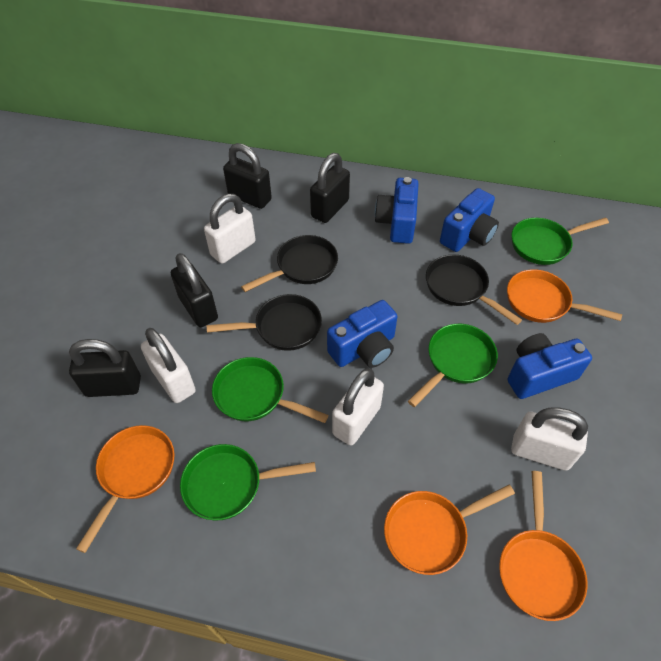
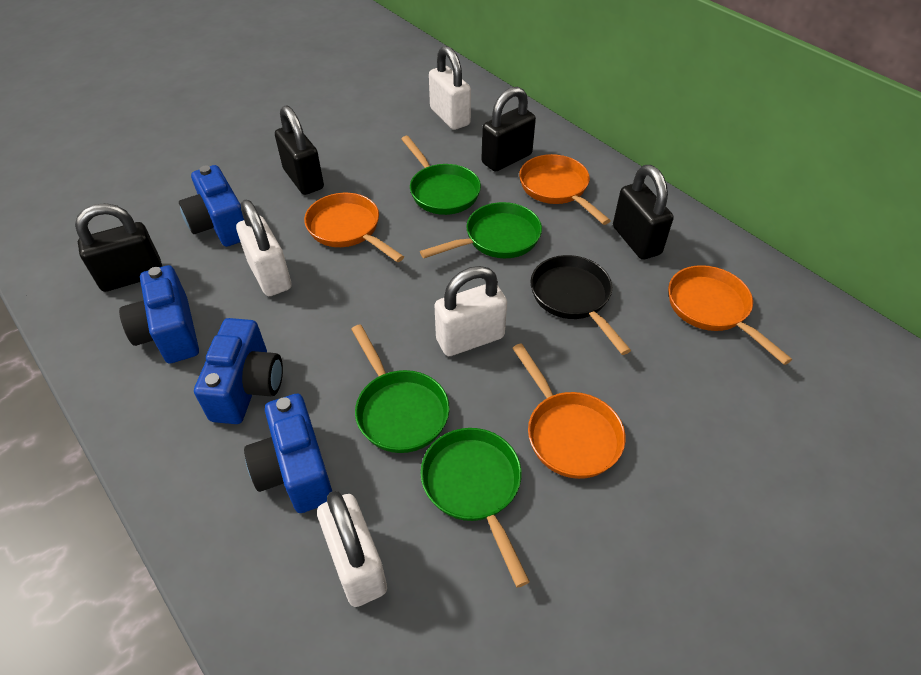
black pan: [207,294,322,351] [241,235,338,292] [426,255,522,325] = 3 -> [531,255,631,355] = 1

